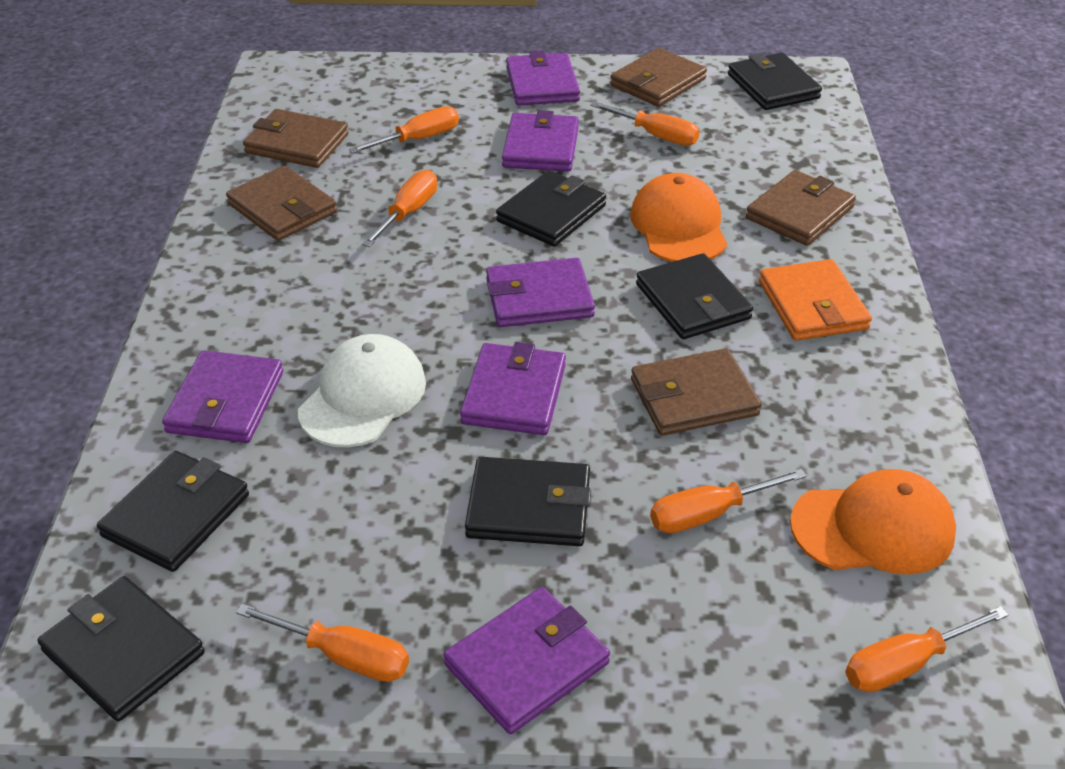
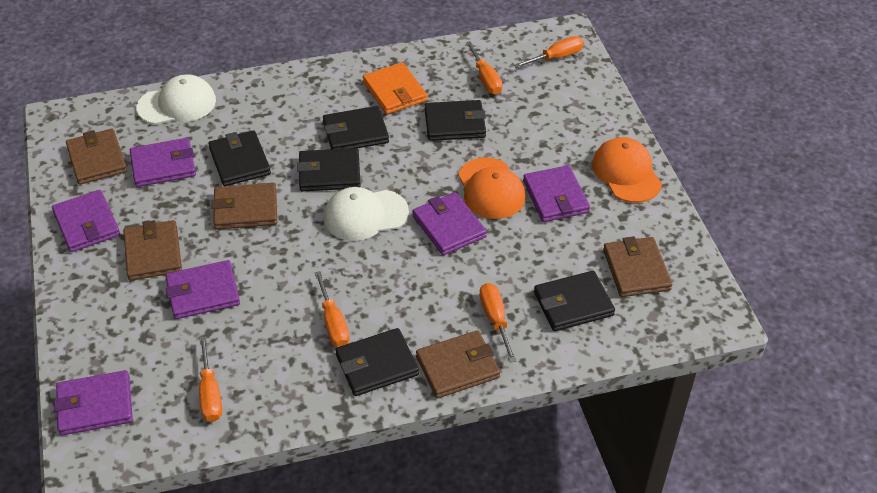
orange screwdriver: [236,604,409,682] [349,106,459,153] [362,170,437,247] [590,102,700,146] [650,469,807,533] [845,606,1009,692] = 6 -> [199,336,222,422] [315,271,350,347] [466,41,503,94] [479,283,516,363] [514,36,584,68] = 5
white cap: [298,334,426,448] = 1 -> [137,74,216,125] [324,187,409,241] = 2

